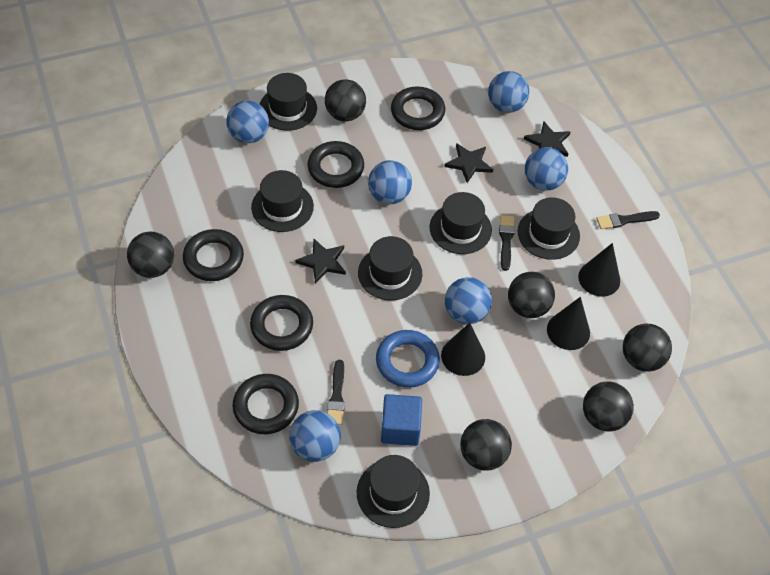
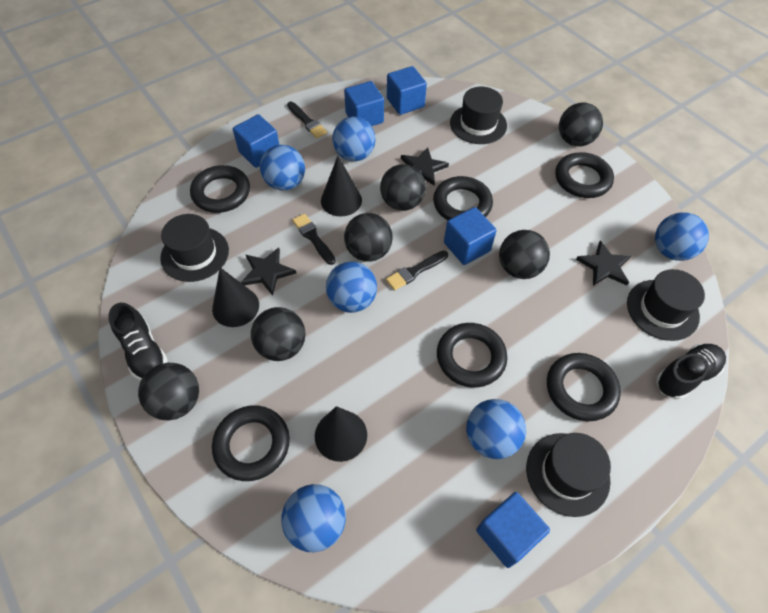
black hat: [251,170,314,232] [260,73,317,131] [357,455,430,528] [358,236,422,300] [430,192,492,254] [518,197,580,260] = 6 -> [160,214,229,282] [450,87,507,144] [526,433,611,517] [627,269,705,341] = 4
black ring: [183,229,244,281] [233,374,299,434] [250,295,313,351] [307,141,364,188] [391,86,445,130] = 5 -> [190,165,250,213] [212,405,290,481] [433,176,493,220] [437,323,507,388] [547,353,621,421] [555,152,614,198] = 6
black shoe: none = 0 -> [108,303,168,380] [656,344,726,400] = 2
blue cube: [381,394,422,446] = 1 -> [233,114,279,168] [344,81,384,126] [387,66,427,115] [444,207,497,265] [476,492,550,568] = 5
blue ring: [376,330,440,388] = 1 -> none = 0

